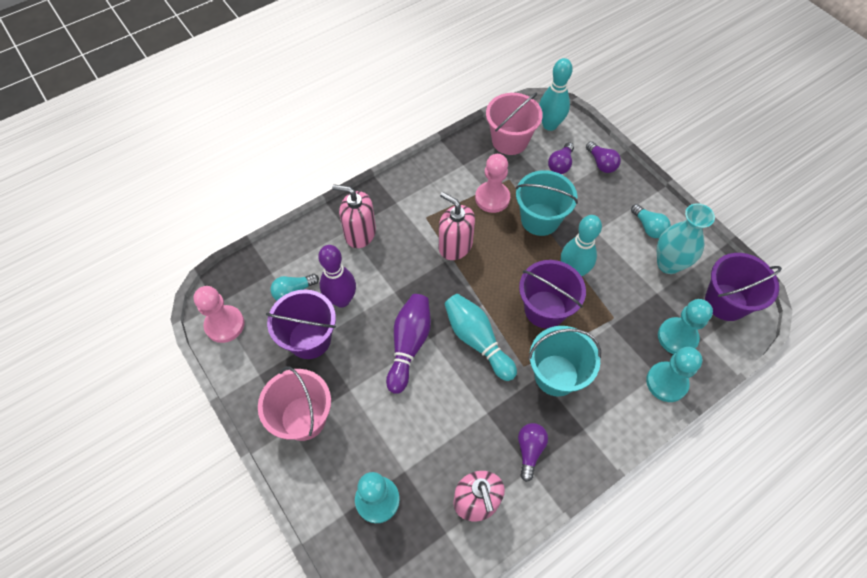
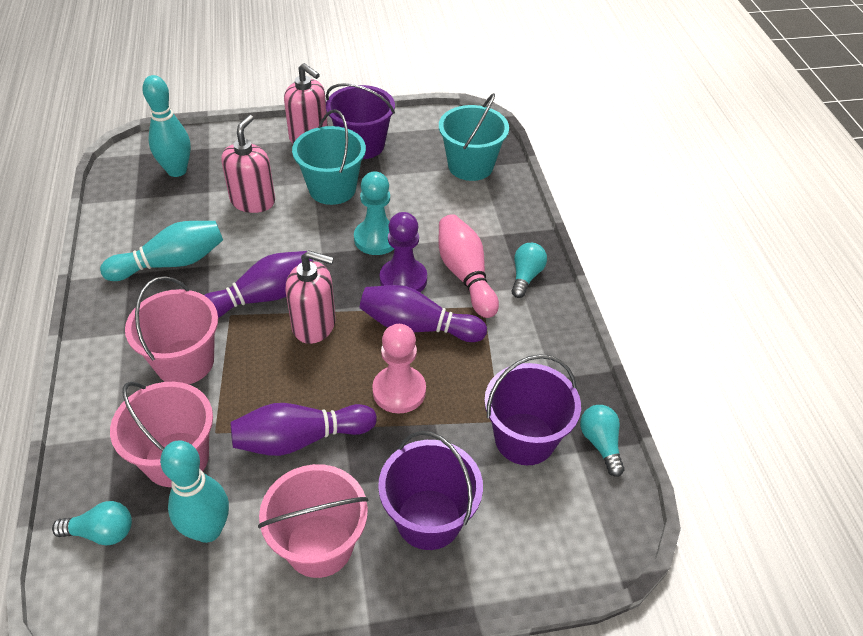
pink bowling pin: none = 0 -> [438,214,499,318] = 1
pink bucket: [258,366,331,441] [486,92,543,155] = 2 -> [110,382,213,487] [125,276,218,384] [258,464,368,578] = 3
pink pawn: [193,286,244,343] [475,154,510,213] = 2 -> [372,324,426,414] = 1
purple bowling pin: [318,245,356,308] [386,294,431,394] = 2 -> [204,251,313,318] [230,403,377,456] [360,285,487,342] = 3
purple light bulb: [518,423,548,482] [548,142,574,174] [586,141,621,173] = 3 -> none = 0
purple pawn: none = 0 -> [380,212,427,292] = 1
turquoise light bulb: [271,274,319,301] [631,204,671,238] = 2 -> [52,501,132,546] [511,243,547,298] [580,405,625,477] = 3
turquoise pawn: [355,472,400,523] [646,347,702,402] [658,299,713,354] = 3 -> [354,172,395,255] = 1
turquoise vase: [657,203,715,274] = 1 -> none = 0

